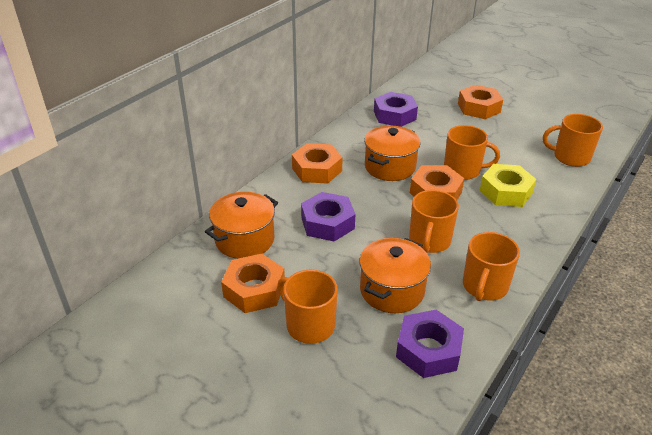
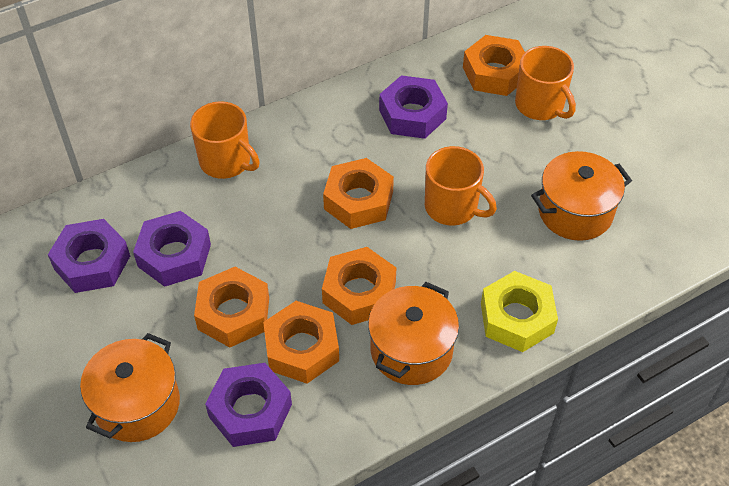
orange mug: [277,270,338,344] [409,190,459,253] [444,125,500,180] [463,232,520,301] [543,114,603,167] = 5 -> [190,101,260,179] [425,146,497,226] [515,46,576,120] = 3
orange nut: [221,254,285,313] [292,143,343,184] [410,165,464,200] [458,85,503,119] = 4 -> [194,267,269,348] [263,301,339,384] [322,247,396,325] [323,158,394,229] [463,35,525,96] = 5
purple nut: [301,192,355,241] [374,92,418,127] [396,310,464,378] = 3 -> [48,219,130,293] [133,211,211,287] [205,363,292,447] [379,75,448,139] = 4

